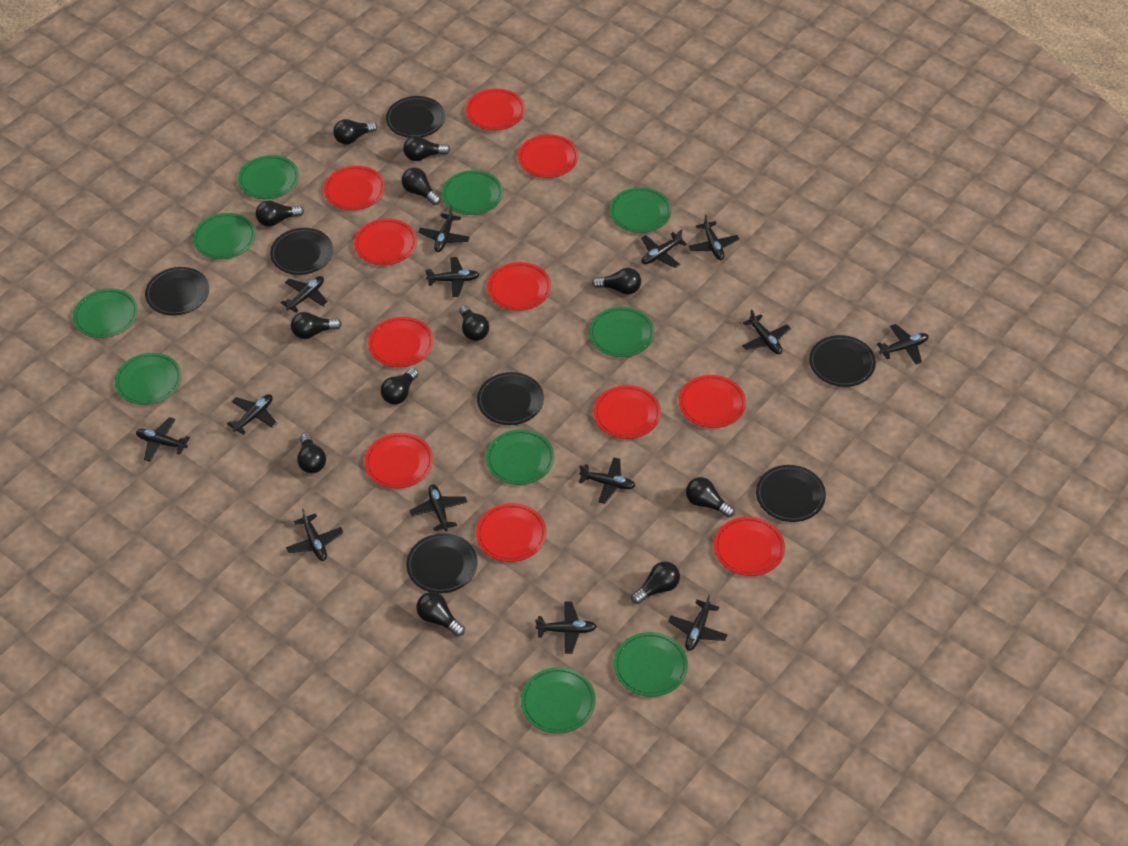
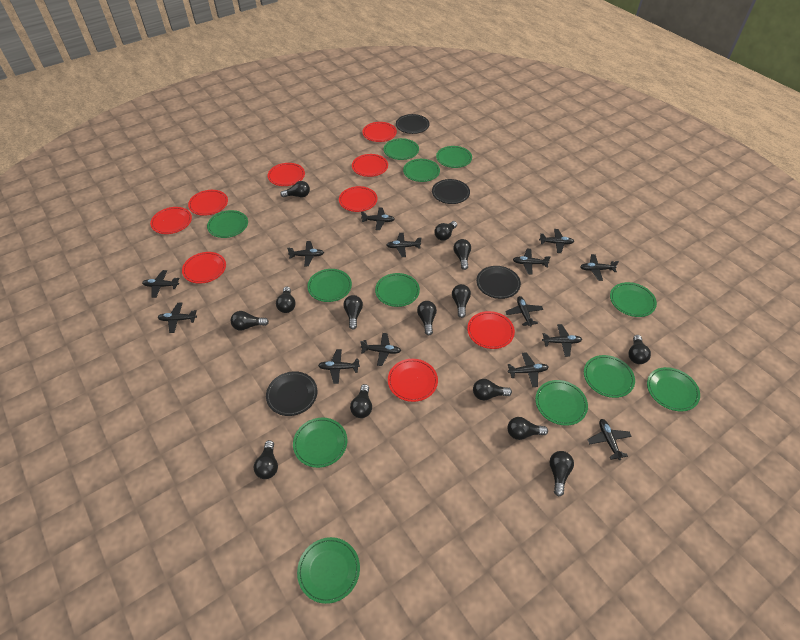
black light bulb: [256,200,304,227] [291,312,342,339] [297,433,326,473] [333,119,377,145] [381,368,418,405] [401,168,441,205] [403,136,450,161] [416,592,465,636] [459,305,489,341] [592,268,641,295] [631,562,680,604] [686,477,735,518] = 12 -> [231,311,269,331] [254,440,278,479] [276,287,295,313] [280,181,310,197] [343,295,363,329] [350,384,372,418] [417,301,437,335] [434,221,457,241] [452,284,471,318] [453,239,471,270] [473,379,512,401] [508,417,548,440] [549,451,574,497] [628,335,651,364] = 14
black plate: [145,267,209,316] [270,228,333,275] [386,96,445,138] [406,533,477,594] [477,372,544,425] [756,465,826,522] [809,335,876,387] = 7 -> [266,371,317,416] [396,114,430,134] [432,179,470,204] [476,266,521,299] = 4
green plate: [73,289,138,338] [115,353,182,405] [193,213,256,259] [238,155,299,199] [442,170,503,215] [486,429,554,485] [521,667,596,734] [589,307,654,357] [610,187,672,233] [614,632,688,697] = 10 -> [207,210,248,238] [293,418,347,468] [297,537,360,604] [307,269,352,302] [375,273,420,307] [384,138,419,160] [403,159,440,182] [436,146,472,168] [535,380,588,426] [584,355,635,398] [610,282,657,317] [647,367,700,411] = 12
red plate: [324,166,385,210] [354,219,417,265] [365,433,433,489] [368,317,434,367] [466,89,525,130] [476,503,546,562] [487,262,551,311] [518,134,579,178] [594,385,661,439] [679,375,746,428] [714,517,785,576] = 11 -> [150,207,192,234] [182,252,226,284] [188,190,228,216] [268,163,305,186] [339,186,377,212] [352,154,388,177] [362,122,397,142] [388,359,438,402] [467,311,515,349] = 9

